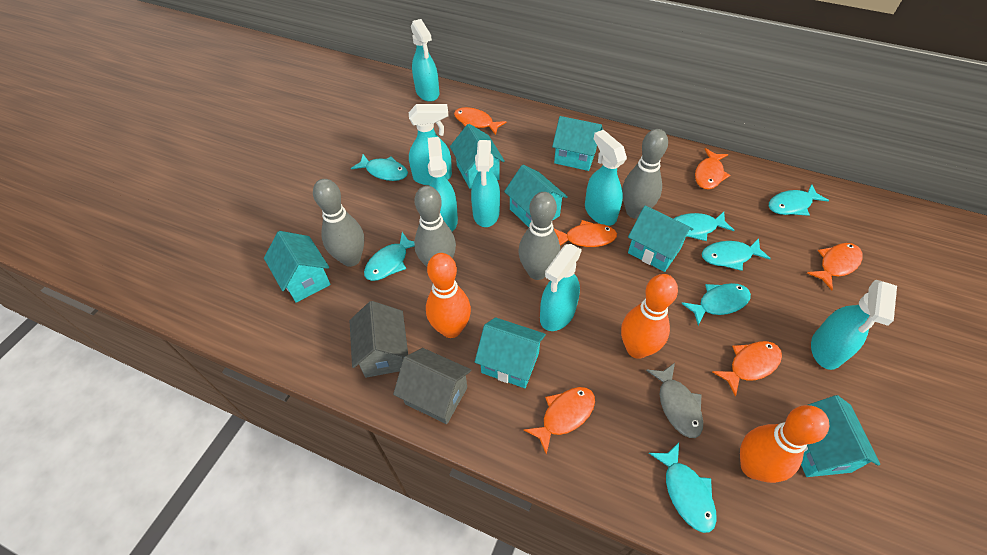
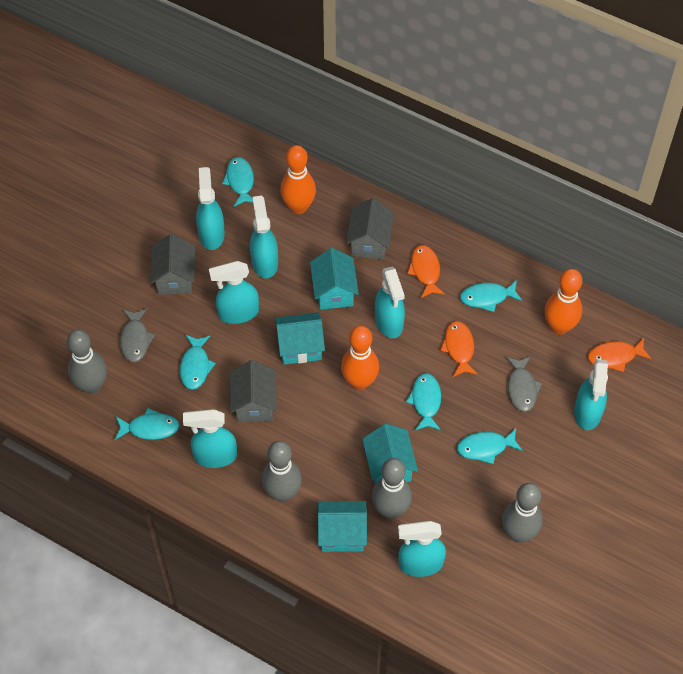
grey fish: [646,363,703,438] = 1 -> [120,308,155,362] [506,356,543,412] = 2
grey house: [350,301,408,378] [393,348,471,424] = 2 -> [150,234,195,295] [230,360,277,422] [346,198,394,259] = 3
orange fish: [454,107,507,135] [524,387,595,455] [553,220,617,247] [695,148,730,189] [712,341,782,397] [807,243,862,290] = 6 -> [407,245,445,298] [440,321,478,377] [588,338,652,372] = 3
turquoise fish: [351,154,408,181] [364,232,415,281] [649,442,717,533] [674,212,734,241] [681,283,751,326] [702,238,771,271] [769,184,829,216] = 7 -> [115,408,179,440] [180,335,216,390] [222,157,254,207] [406,373,441,431] [457,428,523,464] [460,280,523,312] = 6
turquoise house: [264,231,331,303] [450,124,505,189] [475,317,546,388] [504,165,568,227] [552,116,603,171] [628,205,693,272] [801,395,880,477] = 7 -> [275,312,325,365] [310,248,359,310] [318,501,367,552] [362,424,418,484] = 4

